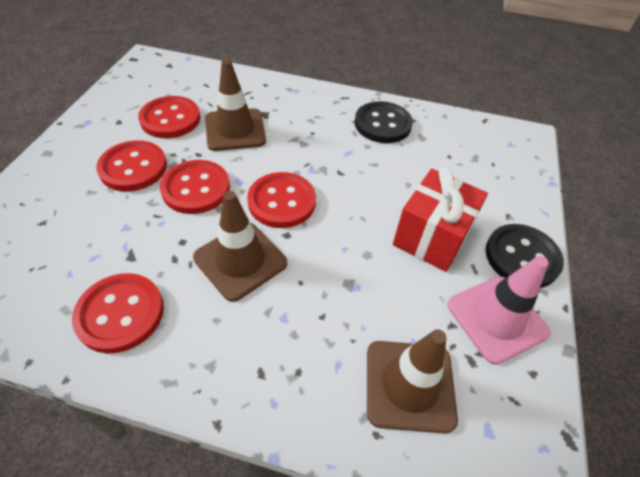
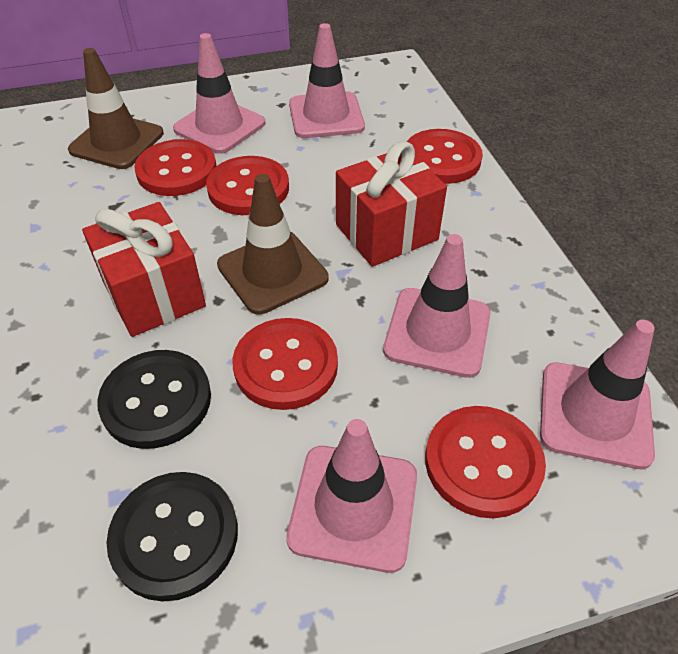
brown traffic cone: [193,191,287,302] [205,59,266,151] [367,329,458,433] = 3 -> [68,48,164,169] [217,174,329,315] = 2
pink traffic cone: [448,256,551,365] = 1 -> [173,33,266,154] [286,419,417,573] [289,23,365,138] [383,234,491,378] [540,320,655,469] = 5
red gift: [393,167,488,272] = 1 -> [82,202,206,337] [336,141,447,267] = 2

